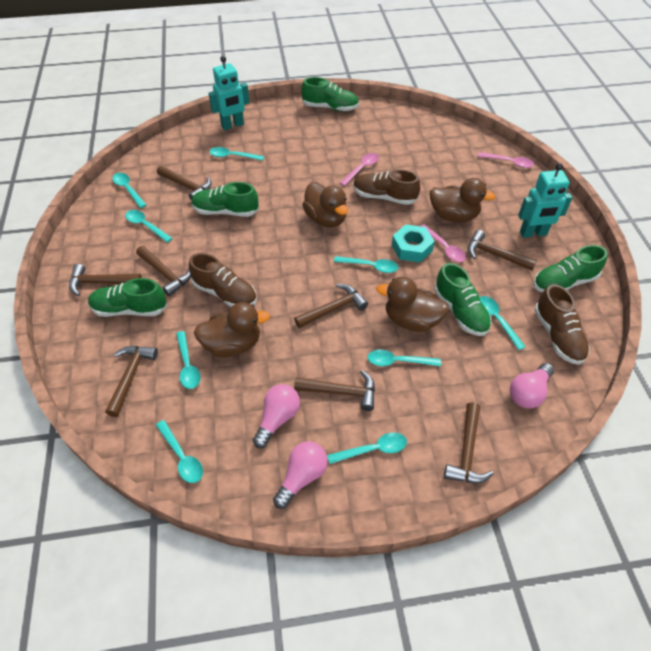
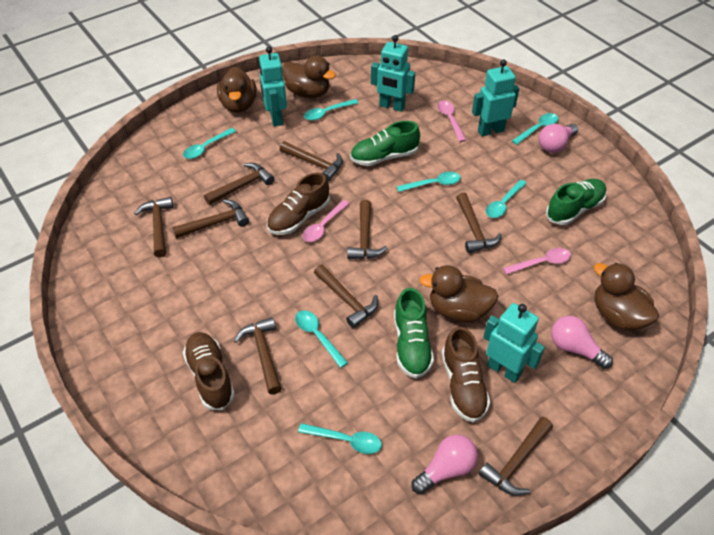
brown hammer: [69,264,142,296] [105,346,158,417] [136,246,191,296] [157,166,211,200] [294,284,368,328] [294,370,375,411] [444,402,494,483] [468,230,537,270] = 8 -> [134,197,173,258] [172,199,249,238] [204,163,274,205] [234,317,282,395] [280,141,343,182] [314,265,378,328] [347,200,387,259] [456,193,502,253] [479,417,553,496] = 9
green shoe: [88,278,167,317] [191,182,259,217] [301,77,359,111] [434,263,491,336] [533,245,608,292] = 5 -> [350,121,420,166] [394,288,434,379] [546,179,607,225] = 3
turquoise nut: [392,224,435,263] = 1 -> none = 0
turquoise robot: [208,56,250,130] [518,163,573,238] = 2 -> [259,47,287,126] [371,35,415,112] [472,59,519,136] [483,303,545,383] = 4
turquoise spoon: [112,173,146,208] [125,210,172,243] [156,420,203,483] [176,331,201,389] [209,147,264,161] [327,432,407,464] [334,256,398,273] [367,349,441,366] [479,296,526,350] = 9 -> [183,128,236,159] [295,310,348,368] [298,423,382,454] [304,99,358,121] [397,172,461,192] [486,180,527,218] [512,113,558,145] = 7

